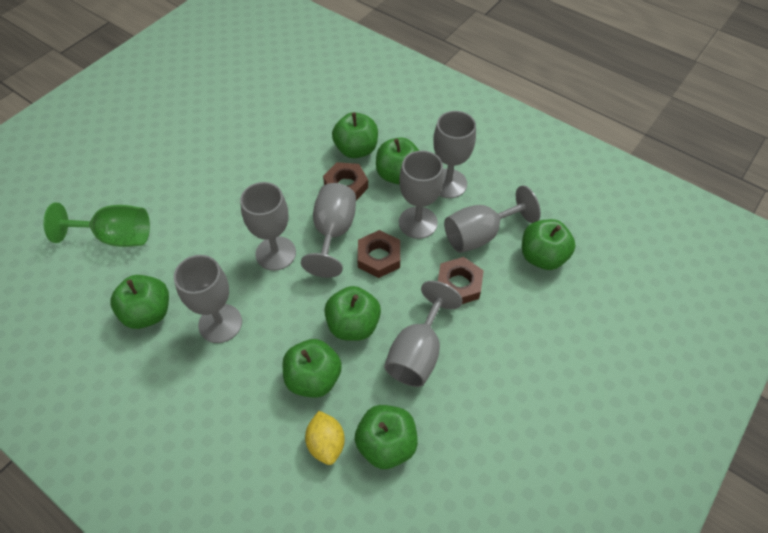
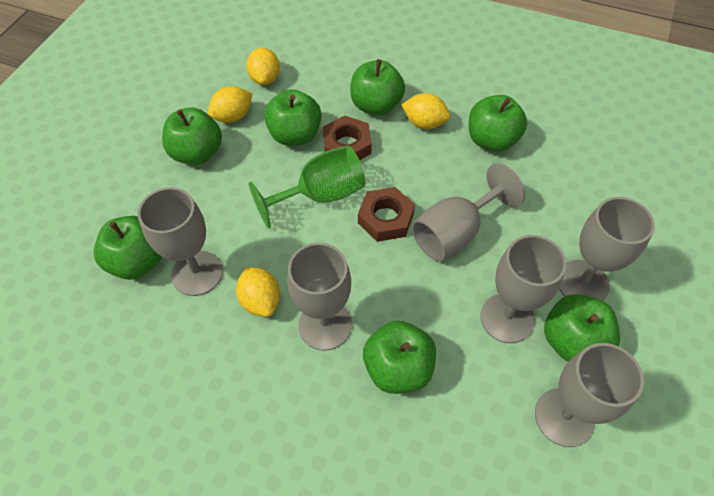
brown nut: [323,162,368,201] [357,230,400,278] [438,257,484,304] = 3 -> [323,115,372,160] [358,187,415,242] = 2
grey goblet: [174,255,242,343] [240,182,296,271] [301,183,356,278] [384,281,462,387] [399,150,444,239] [433,111,476,198] [444,185,541,253] = 7 -> [138,187,223,296] [287,243,352,351] [412,163,525,261] [480,235,566,343] [535,343,644,447] [559,197,655,301] = 6
yellow lemon: [305,411,345,465] = 1 -> [208,86,253,123] [236,267,280,317] [246,48,280,85] [402,93,450,129] = 4

